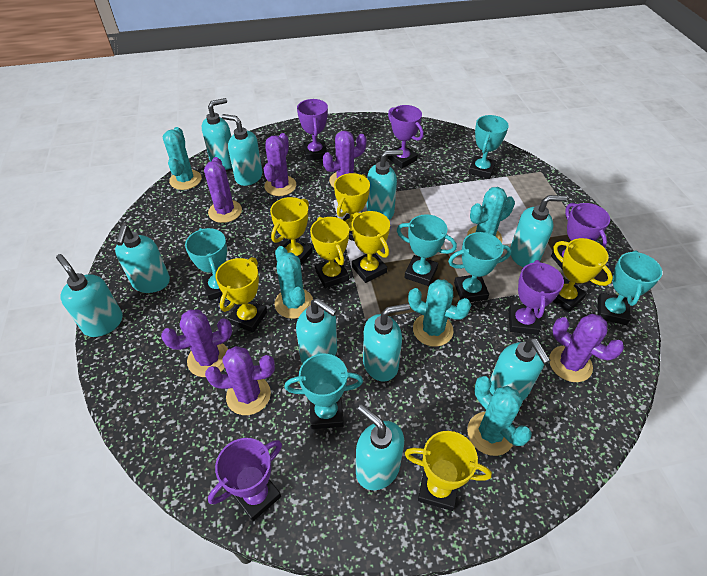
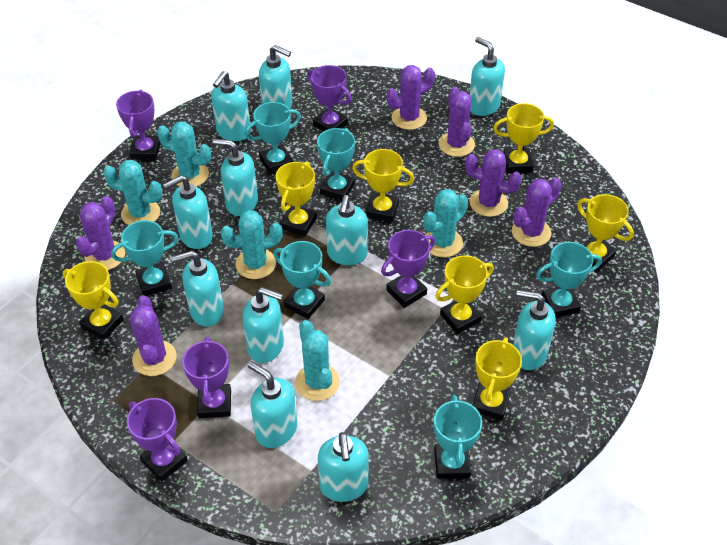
turquoise soap dispenser: [56,254,123,337] [115,225,170,293] [202,98,232,170] [222,114,263,186] [296,298,337,364] [356,404,404,490] [363,303,410,382] [367,150,403,220] [490,338,551,401] [510,195,567,267] = 10 -> [163,175,213,249] [171,251,224,327] [211,71,251,141] [213,139,258,216] [243,287,284,363] [248,361,297,448] [259,45,292,109] [318,432,369,502] [326,195,368,265] [469,37,505,116] [513,290,556,370] = 11

